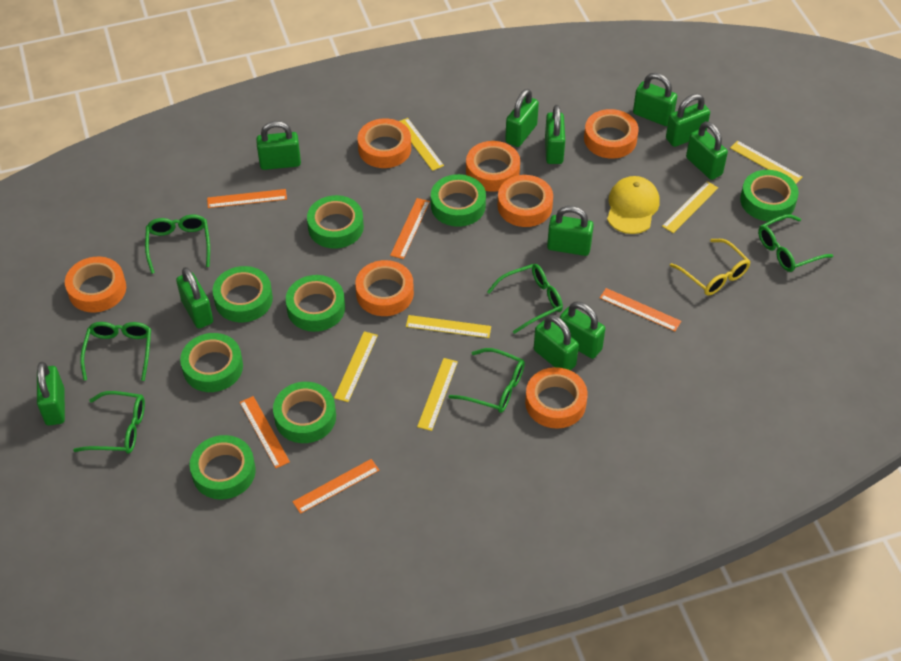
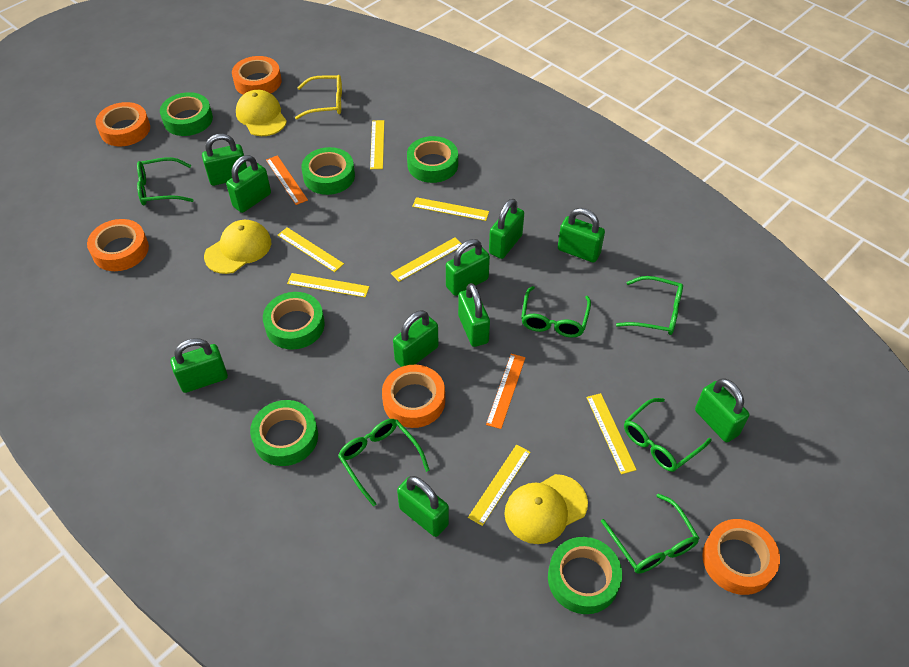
green padlock: [37,362,65,426] [176,267,213,329] [256,121,301,170] [505,89,539,147] [534,315,579,370] [545,105,565,164] [547,206,594,256] [559,302,605,359] [633,73,677,126] [666,94,710,147] [686,121,728,180] = 11 -> [170,338,228,393] [202,134,247,186] [226,155,271,213] [393,310,439,367] [397,476,449,537] [446,239,490,296] [458,283,490,347] [489,199,524,259] [558,208,605,263] [695,378,750,442] = 10
green tape: [180,333,243,392] [190,435,256,499] [213,266,273,322] [273,382,336,443] [286,275,345,332] [307,195,364,249] [431,174,486,227] [740,170,799,222] = 8 -> [160,92,213,136] [250,400,318,466] [263,292,325,350] [301,147,355,195] [407,136,458,183] [548,537,622,614] = 6
orange ruler: [207,189,287,208] [240,396,290,468] [293,459,379,514] [390,198,430,259] [600,288,681,331] = 5 -> [266,155,308,205] [486,354,526,429] = 2
orange tape: [65,257,126,312] [355,260,414,316] [358,118,411,168] [466,141,520,192] [498,175,553,227] [525,367,588,429] [584,109,639,159] = 7 -> [87,219,149,271] [95,102,150,146] [232,56,281,95] [382,365,445,428] [702,519,780,595] = 5
yellow cap: [607,176,660,234] = 1 -> [204,220,271,274] [236,90,287,136] [505,474,588,544] = 3
yellow ruler: [334,331,378,402] [399,118,444,171] [406,315,491,338] [417,358,458,431] [662,181,718,233] [730,140,802,184] = 6 -> [278,227,344,272] [287,273,369,298] [370,120,384,169] [391,237,462,282] [412,197,489,221] [468,445,531,526] [586,393,637,474] = 7

